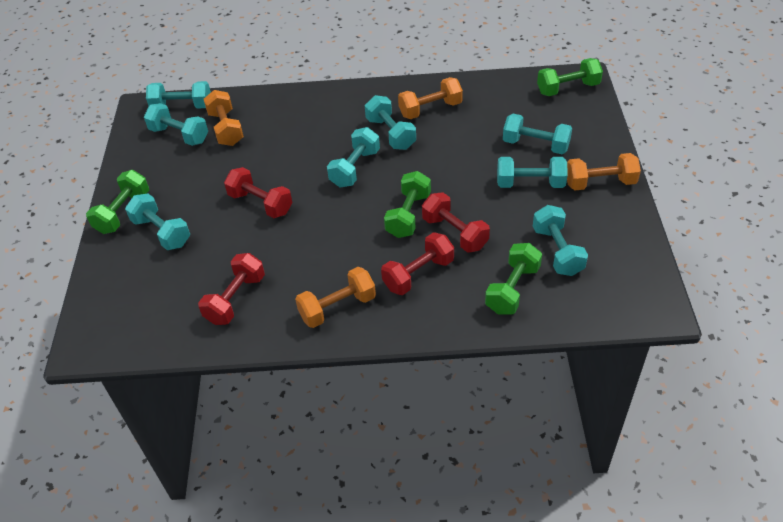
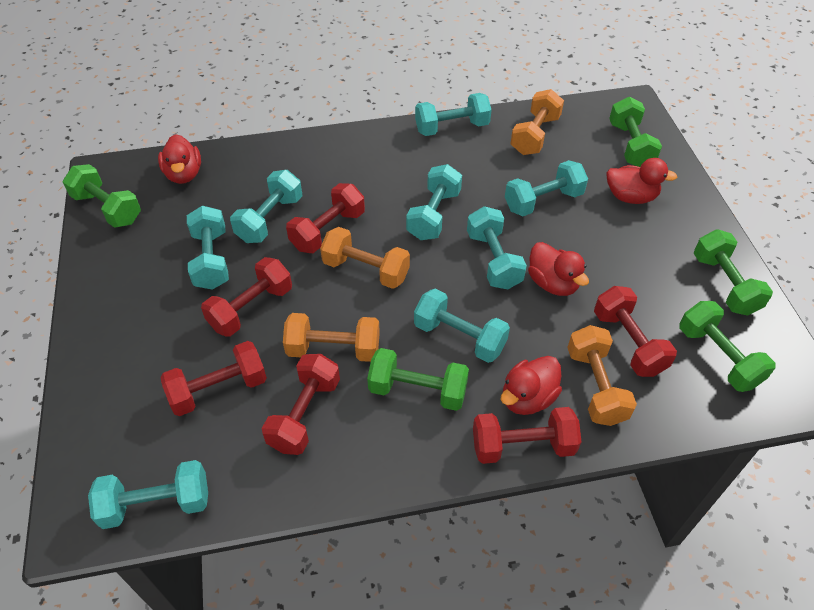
green dumbbell: [86,170,149,234] [384,171,431,238] [485,243,542,315] [537,58,603,96] = 4 -> [63,164,141,228] [367,348,469,411] [609,97,662,167] [679,301,776,392] [694,229,773,316] = 5
red duck: none = 0 -> [158,134,201,184] [501,356,562,415] [528,242,589,296] [606,158,677,204] = 4
red dumbbell: [198,253,265,325] [224,167,292,218] [381,232,454,295] [422,192,490,253] = 4 -> [160,341,267,416] [201,257,292,337] [262,354,340,455] [286,183,365,253] [473,407,581,464] [594,286,677,377] = 6

